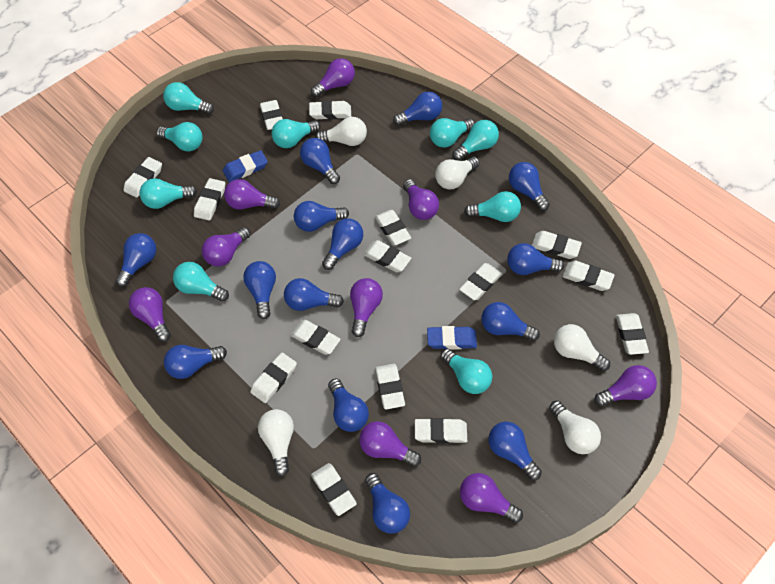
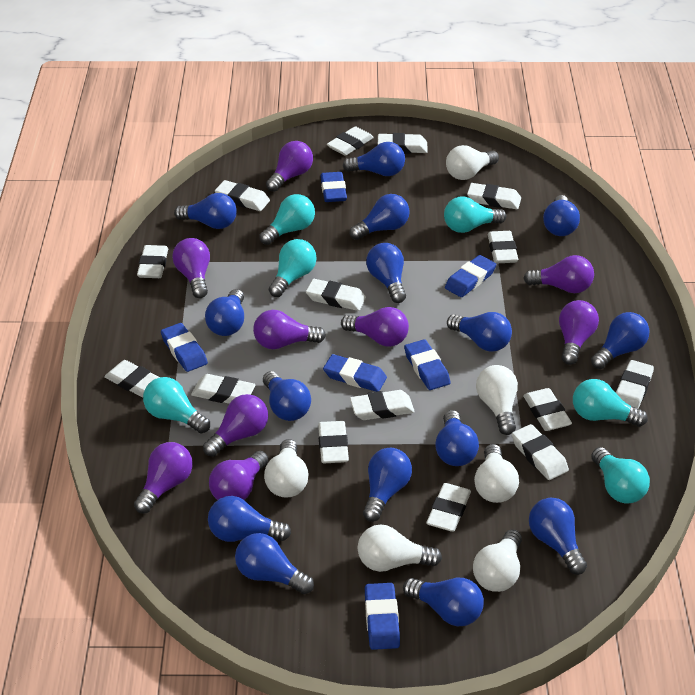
blue eraser: [223,150,268,182] [427,326,477,350] = 2 -> [161,323,208,372] [320,172,347,202] [323,354,387,392] [365,583,400,650] [404,339,451,390] [445,255,496,297] = 6
blue light bulb: [115,233,156,287] [164,345,227,379] [243,261,276,319] [284,278,344,311] [294,201,349,232] [300,138,340,184] [322,218,363,270] [328,379,369,432] [365,473,410,533] [393,92,442,126] [482,302,540,341] [488,422,542,480] [507,243,564,275] [509,162,550,211] = 14 -> [174,193,237,229] [205,289,244,336] [208,496,291,542] [235,533,314,594] [263,371,311,421] [343,142,405,176] [349,194,410,240] [363,448,412,522] [366,243,406,303] [403,578,484,626] [435,410,479,466] [447,312,512,352] [529,498,587,575] [543,195,580,236] [591,312,649,369] = 15
turquoise light bulb: [140,178,197,209] [156,122,203,151] [163,82,214,114] [173,262,229,302] [271,119,320,148] [430,118,475,148] [440,348,492,394] [453,120,499,161] [464,191,521,222] = 9 -> [143,377,210,434] [259,194,315,245] [269,239,316,297] [444,197,506,233] [573,379,648,427] [591,447,650,503] = 6
white light bulb: [258,409,294,477] [315,117,367,146] [435,157,480,189] [549,401,601,454] [554,324,610,371] = 5 -> [264,439,309,498] [358,524,442,572] [446,145,499,180] [473,530,522,592] [474,444,519,503] [476,365,518,435] = 6

